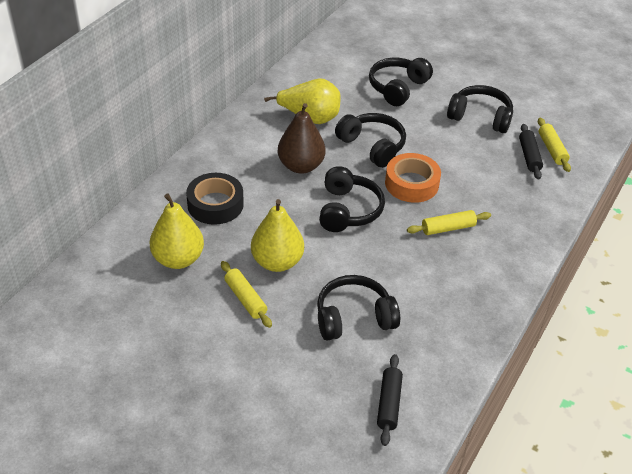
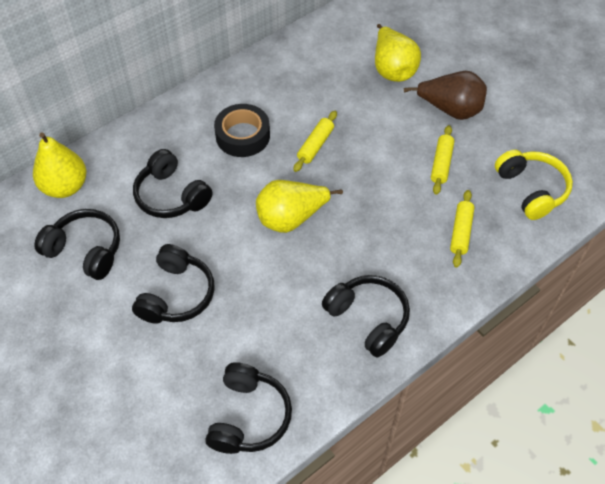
black rolling pin: [377,354,403,446] [519,124,543,180] = 2 -> none = 0
orange tape: [385,153,441,203] = 1 -> none = 0
yellow headphones: none = 0 -> [495,150,573,220] = 1

